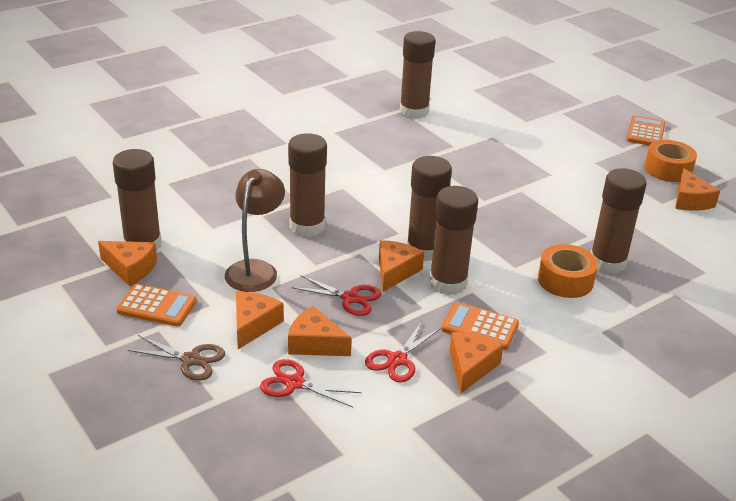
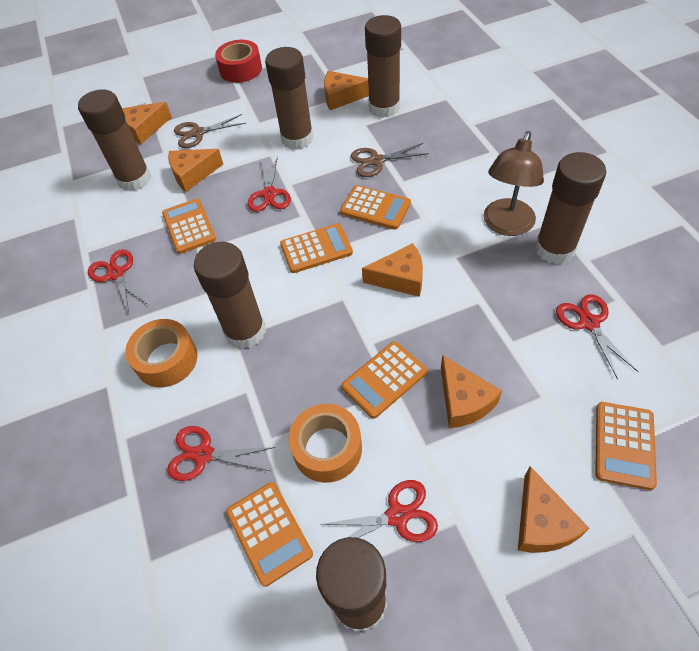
brown scissors: [127,335,225,381] = 1 -> [174,114,246,148] [351,143,429,177] = 2
orange calculator: [116,284,197,326] [441,302,519,350] [627,115,665,145] = 3 -> [162,199,216,254] [226,482,313,587] [280,223,353,273] [340,185,411,229] [341,341,427,419] [596,402,657,490] = 6
red scissors: [260,359,362,408] [292,275,381,316] [365,322,440,382] = 3 -> [88,249,148,314] [167,426,276,481] [248,156,291,212] [319,480,438,542] [556,294,639,379] = 5
red tape: none = 0 -> [215,40,262,83] = 1

